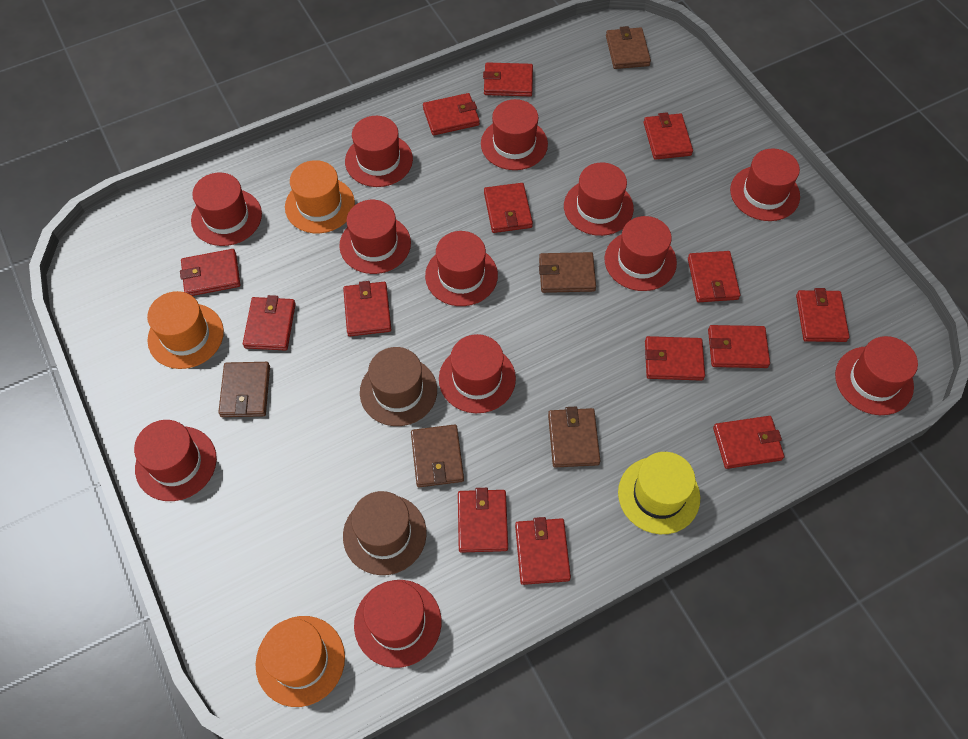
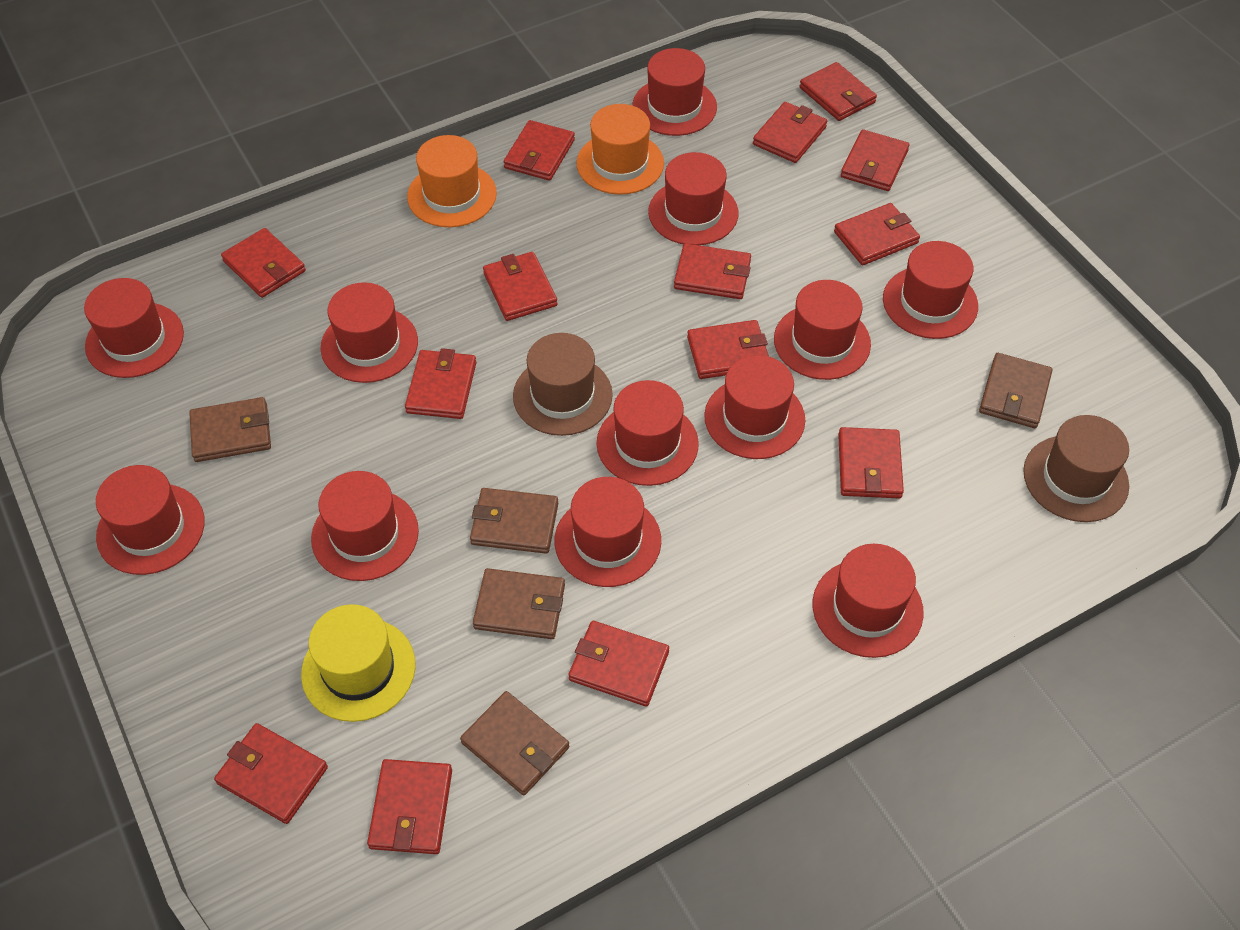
orange hat: [147,291,224,369] [256,616,345,707] [285,160,355,233] = 3 -> [407,135,497,227] [576,104,664,195] = 2

